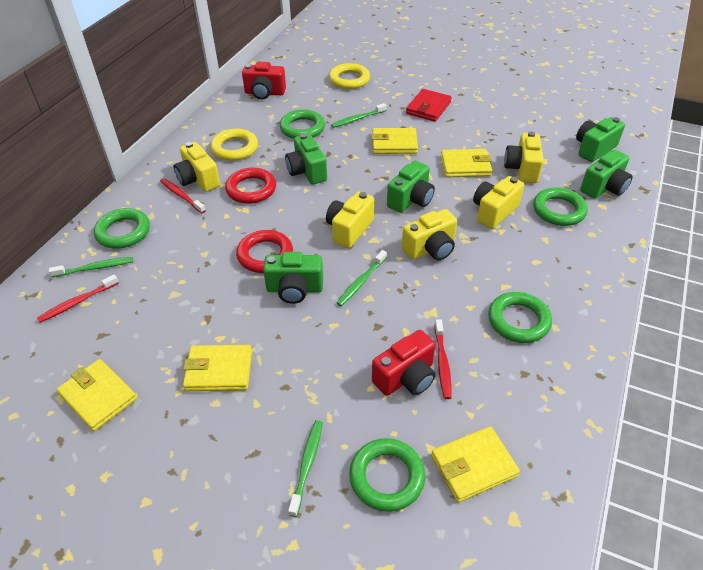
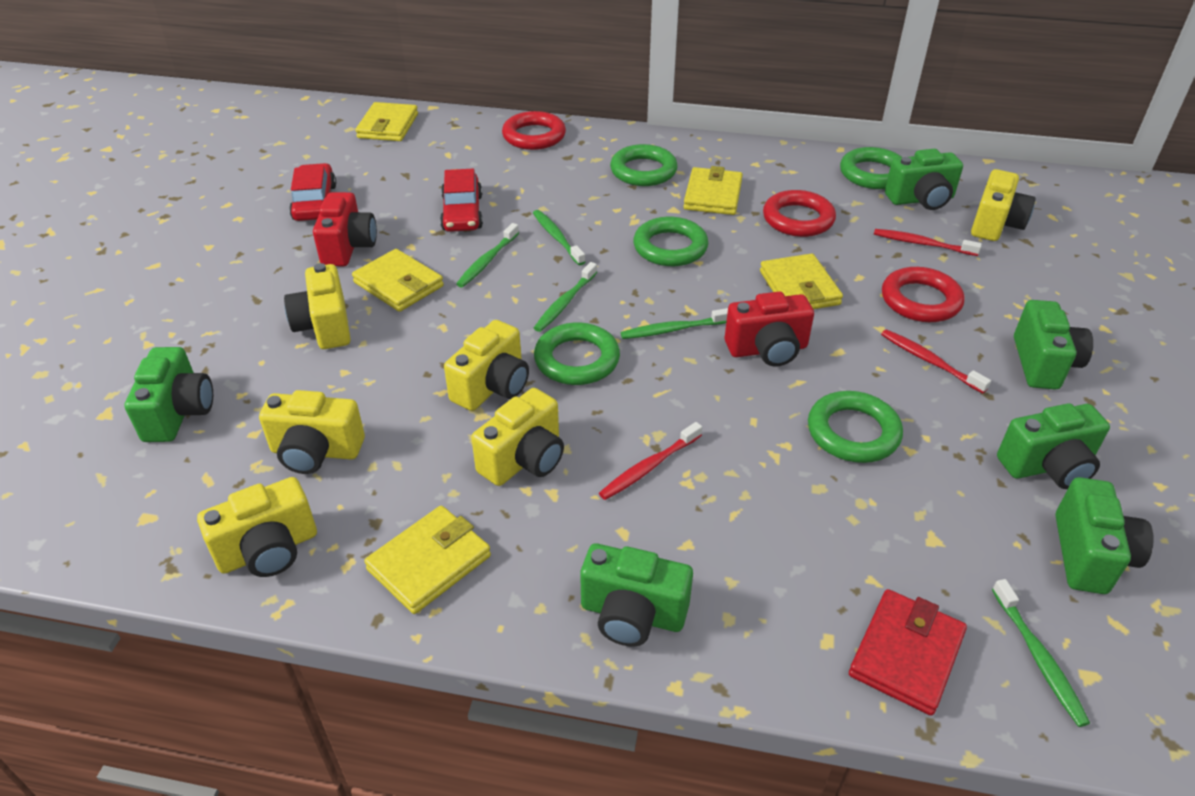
green camera: [263,252,323,304] [285,133,327,185] [387,161,435,213] [576,117,625,162] [580,150,633,199] = 5 -> [124,347,213,442] [580,543,693,646] [885,149,963,210] [997,403,1110,489] [1014,300,1093,390] [1056,477,1154,594] = 6
green toothbrush: [49,257,133,277] [288,420,323,517] [331,103,387,128] [337,250,387,306] = 4 -> [456,223,519,287] [533,210,585,265] [534,262,597,332] [621,308,728,339] [992,579,1090,727] = 5
red car: none = 0 -> [289,163,336,221] [440,169,483,232] = 2
red ring: [225,168,276,204] [236,230,293,273] = 2 -> [502,111,566,150] [763,190,836,237] [882,267,964,322] = 3
yellow camera: [174,142,220,192] [326,192,374,248] [402,209,457,260] [473,176,524,229] [504,131,544,183] = 5 -> [197,477,317,577] [259,390,365,474] [284,263,351,349] [444,320,529,411] [471,388,564,486] [971,169,1035,241] = 6
yellow ring: [211,129,258,161] [329,63,370,89] = 2 -> none = 0

